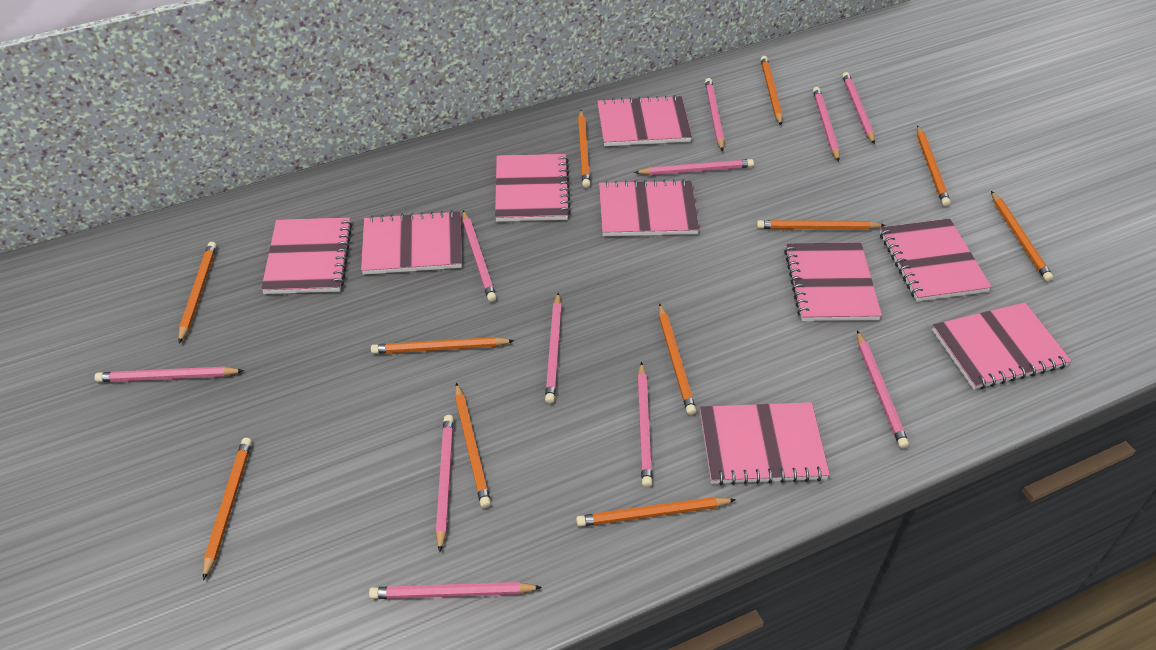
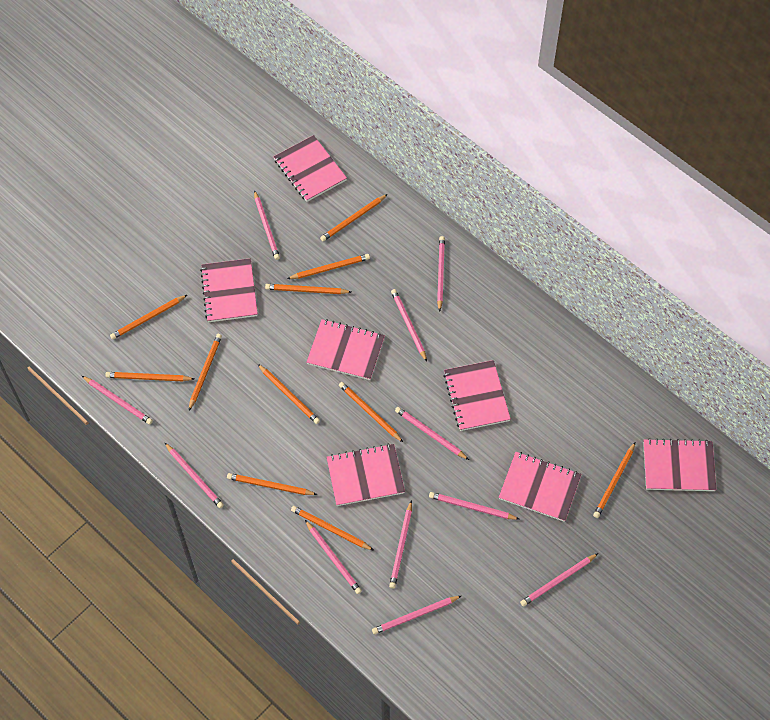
pink notebook: [261,217,352,294] [361,210,462,275] [495,154,571,222] [597,95,692,146] [599,179,699,236] [700,402,830,485] [784,243,882,321] [880,219,992,302] [932,303,1071,389] = 9 -> [200,258,258,322] [274,135,347,202] [307,319,385,380] [326,444,405,506] [444,360,511,431] [499,452,581,522] [643,438,716,491] = 7

